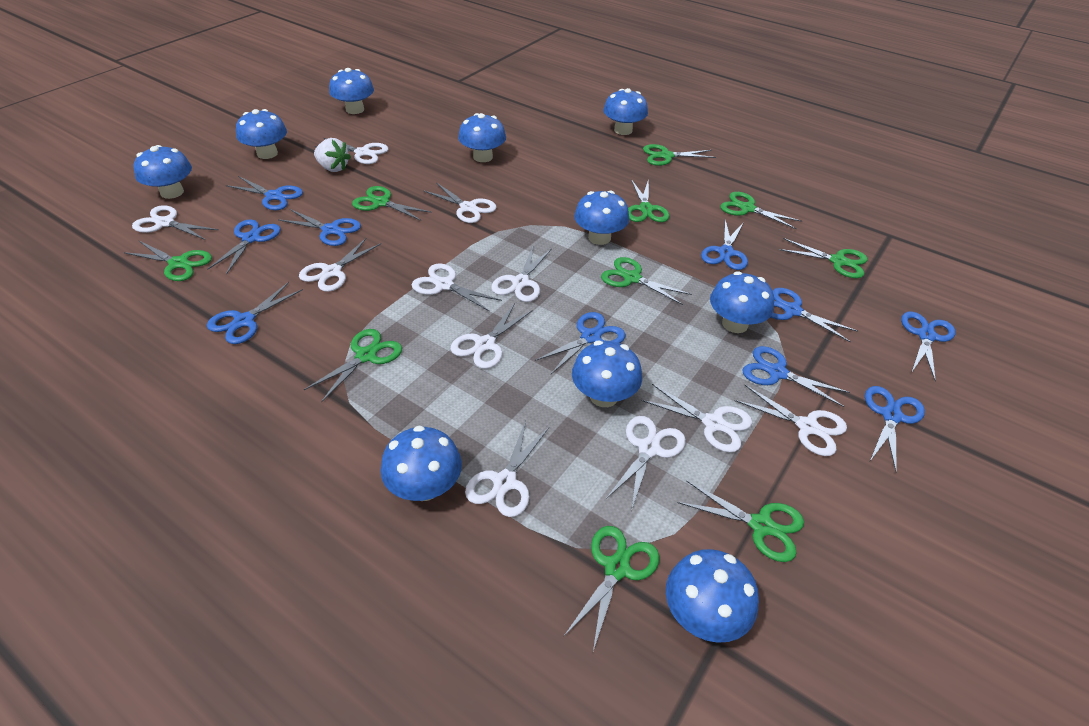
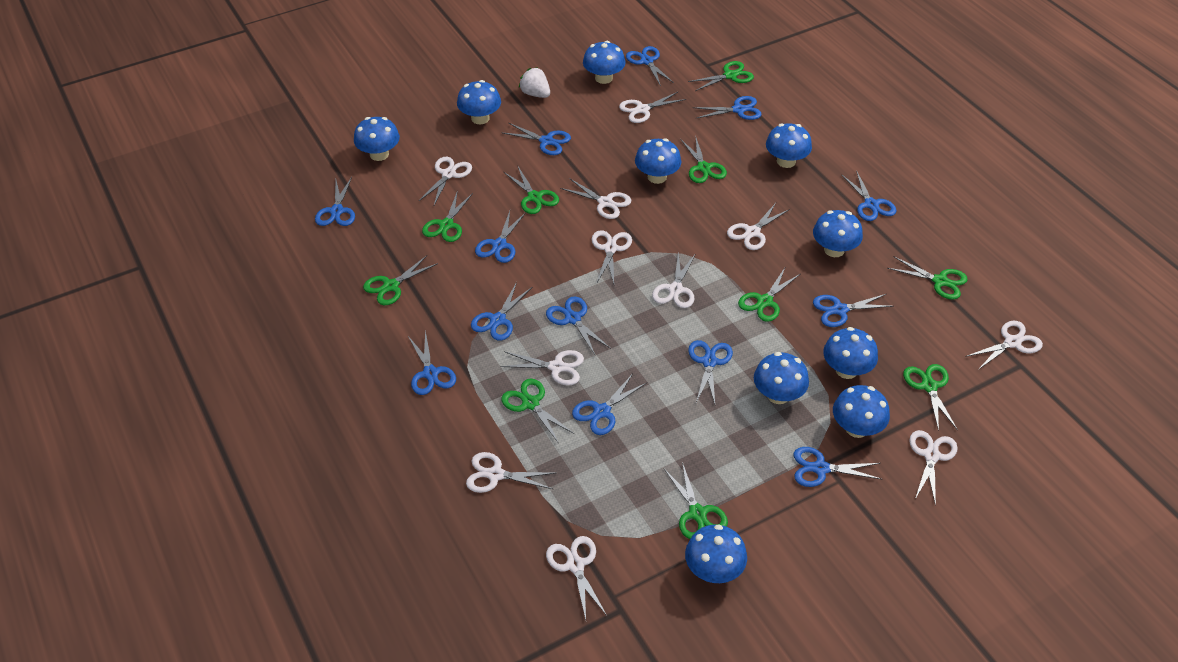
blue scissors: [207,219,281,275] [207,282,303,344] [226,176,303,210] [278,209,361,246] [535,312,626,374] [701,219,748,270] [743,346,850,407] [771,288,858,343] [865,386,925,473] [901,312,955,381] = 10 -> [315,177,355,226] [408,330,456,395] [471,282,532,341] [475,211,526,263] [501,123,571,155] [546,297,611,355] [572,373,648,435] [626,46,674,86] [688,340,733,404] [693,96,762,120] [793,447,883,487] [813,294,893,327] [842,170,897,221] = 13

